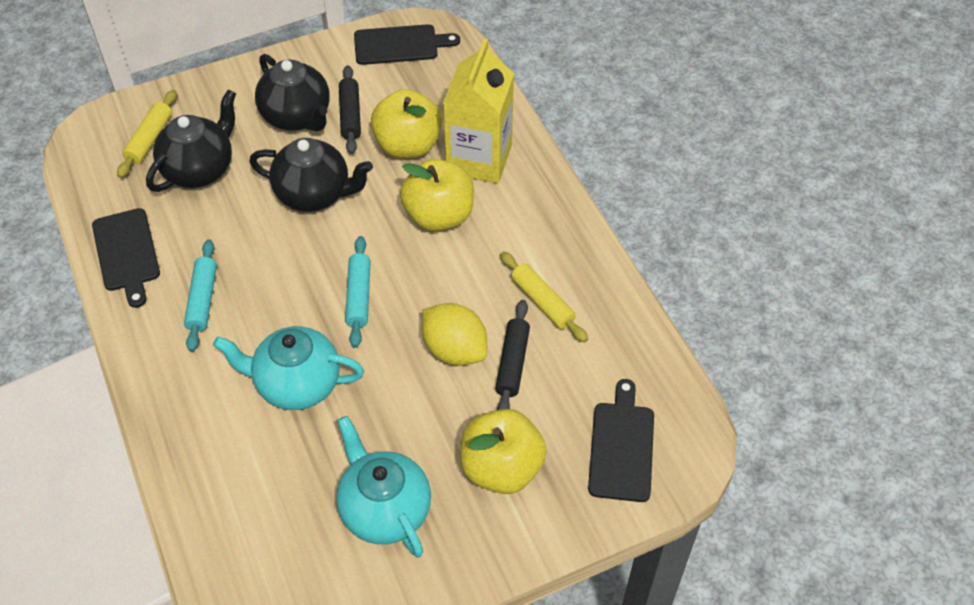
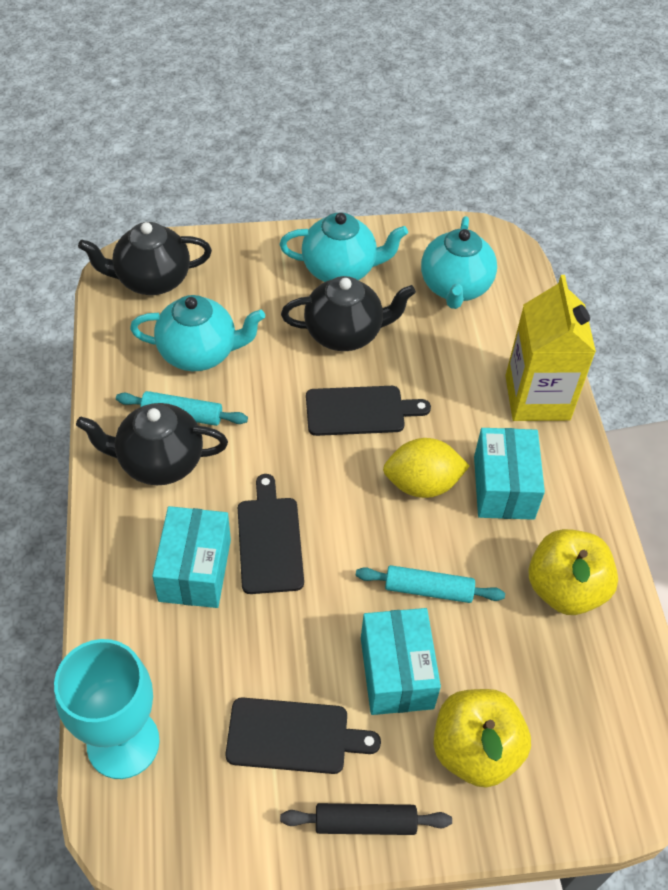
black rolling pin: [339,65,361,154] [495,300,530,410] = 2 -> [280,803,452,835] = 1
turquoise box: none = 0 -> [152,506,231,608] [361,608,441,715] [474,428,545,520] = 3
turquoise goblet: none = 0 -> [54,639,160,779] = 1
turquoise teapot: [213,326,364,410] [336,416,431,558] = 2 -> [130,295,265,371] [280,212,408,282] [421,216,497,309] = 3
yellow apple: [371,89,442,159] [400,159,474,231] [460,409,547,494] = 3 -> [433,689,531,788] [528,529,618,615] = 2
yellow rolling pin: [117,90,177,178] [500,251,588,343] = 2 -> none = 0

